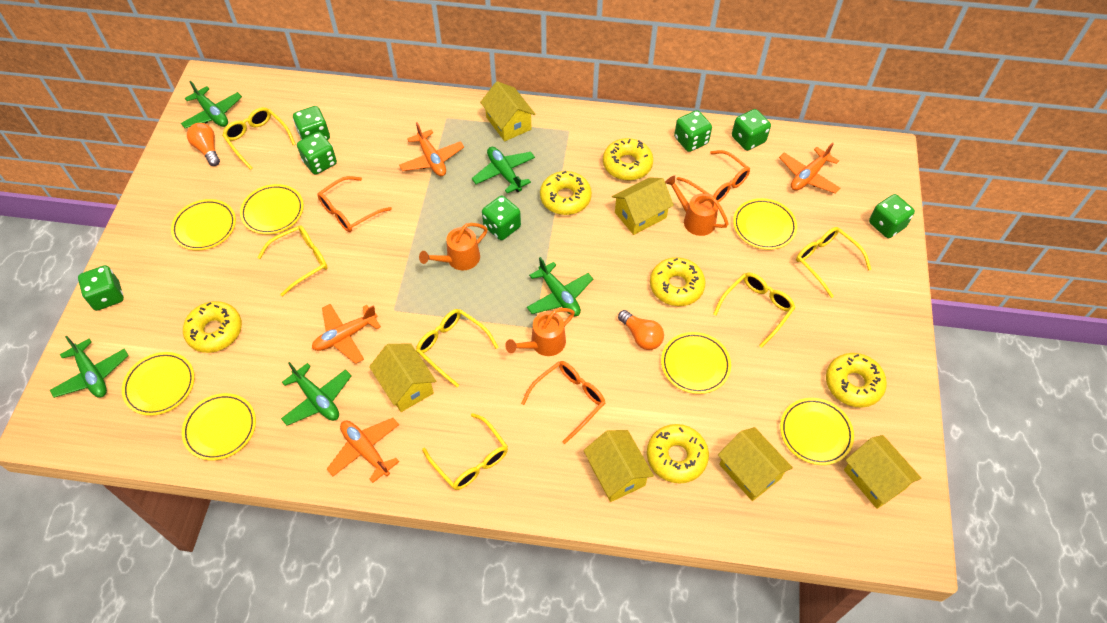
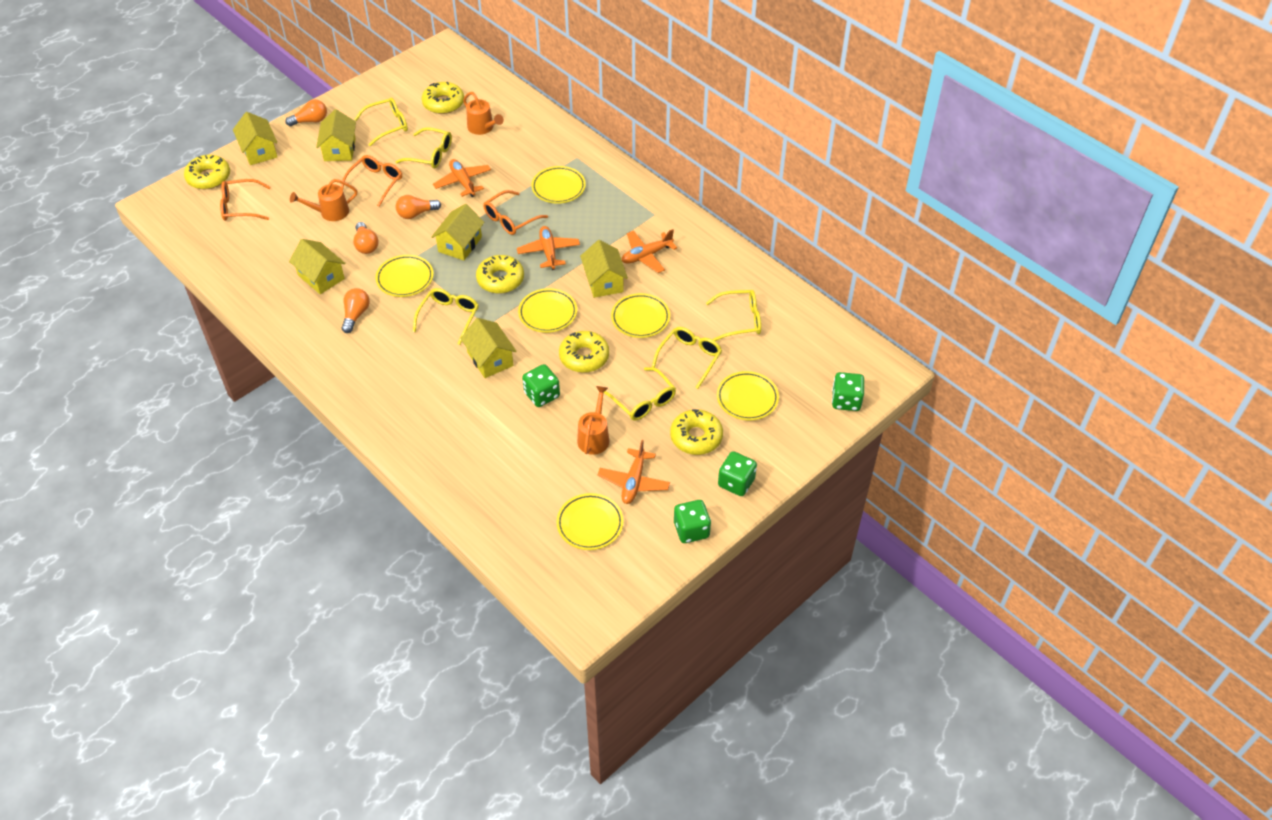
green dice: [78,265,124,311] [293,106,330,140] [297,132,337,175] [482,196,521,240] [674,110,712,152] [732,109,771,151] [869,194,915,238] = 7 -> [522,364,560,407] [674,500,711,543] [718,451,757,496] [832,372,864,411] = 4
green plane: [50,336,129,398] [181,81,242,128] [281,362,352,426] [472,147,535,193] [527,257,593,316] = 5 -> none = 0
orange light bulb: [187,123,220,166] [618,310,664,350] = 2 -> [286,99,327,126] [342,288,370,333] [353,222,379,254] [396,195,441,219] = 4
yellow donut: [183,301,242,353] [540,171,592,215] [603,138,653,181] [647,424,709,484] [650,257,705,306] [826,353,887,408] = 6 -> [184,155,230,189] [421,82,464,114] [476,255,524,293] [559,331,609,373] [670,409,723,455] = 5
yellow plate: [122,352,195,416] [171,199,236,251] [182,393,256,461] [240,184,304,234] [661,332,731,394] [733,198,797,250] [780,398,854,465] = 7 -> [375,255,434,297] [518,288,577,333] [531,166,586,204] [557,493,623,550] [611,293,670,338] [717,371,779,420] = 6

